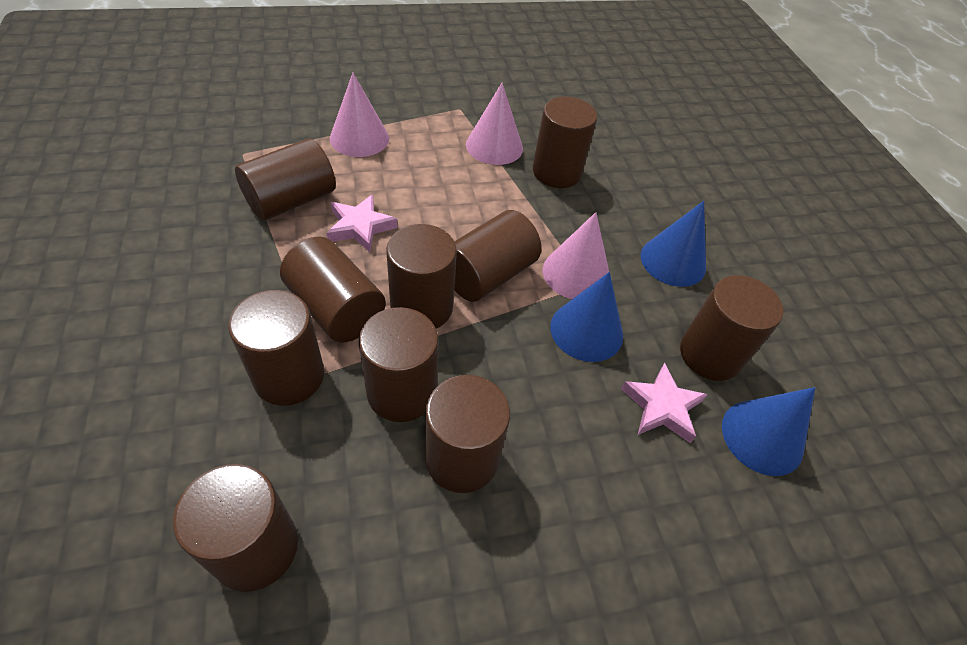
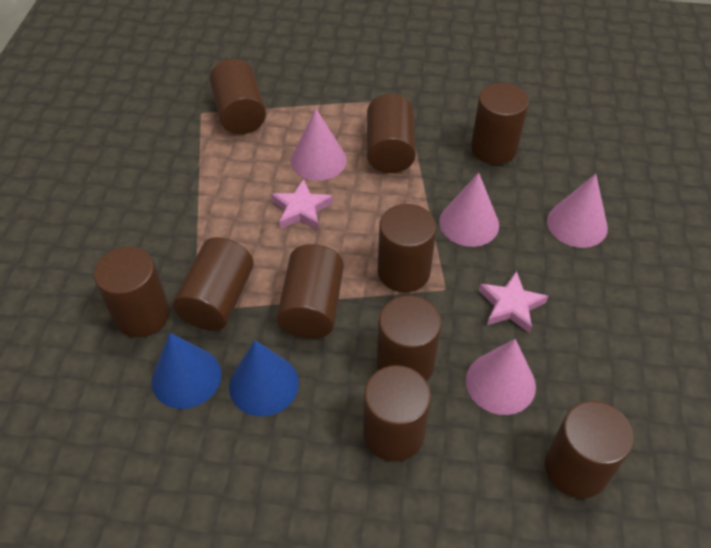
blue cone: [550,272,623,362] [641,201,706,287] [722,387,815,476] = 3 -> [151,333,221,409] [229,340,299,417] = 2
pink cone: [330,73,389,157] [466,83,523,165] [543,212,609,299] = 3 -> [291,108,347,181] [439,173,499,247] [466,339,536,415] [547,174,608,248] = 4

